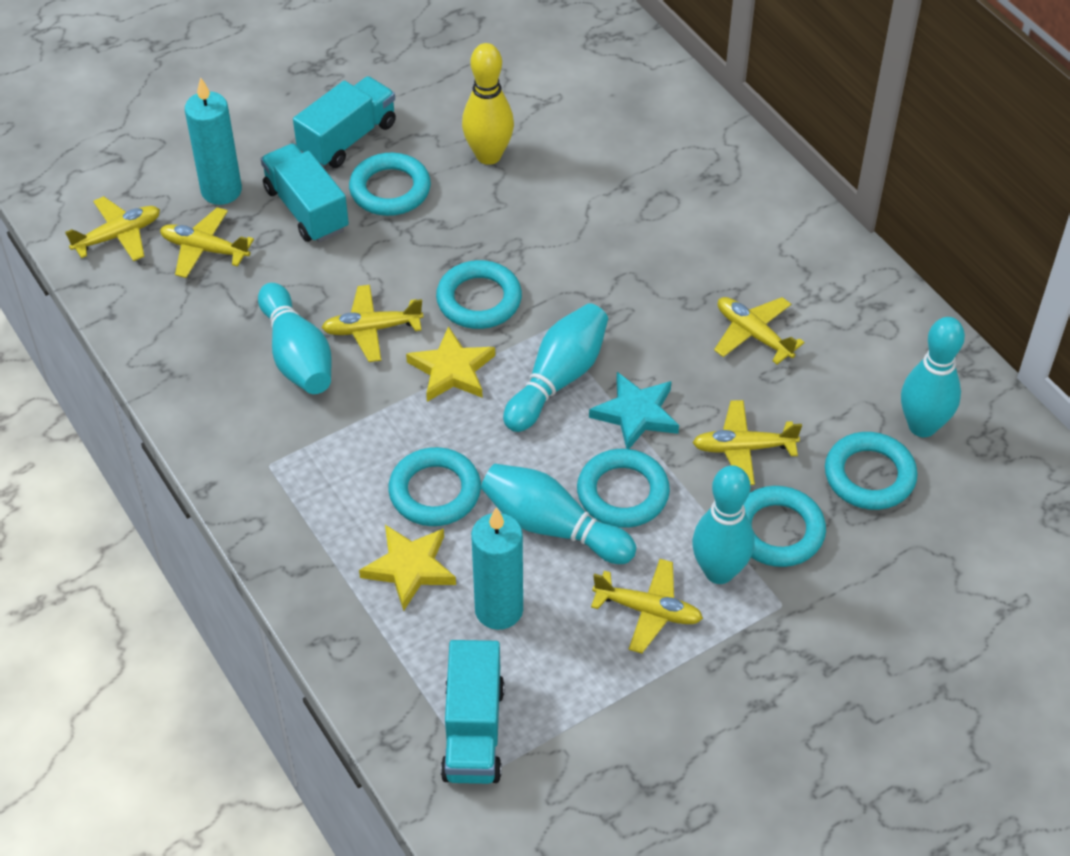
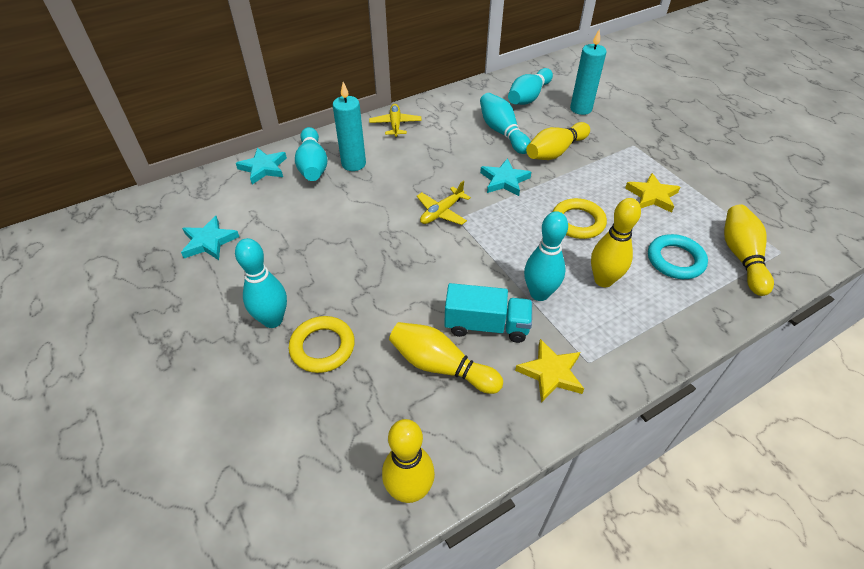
turquoise ring: [349,153,431,216] [388,447,481,526] [436,260,522,329] [577,449,670,528] [744,486,826,567] [825,432,917,510] = 6 -> [648,234,708,279] = 1
turquoise star: [589,372,679,449] = 1 -> [181,216,239,260] [236,147,287,184] [480,158,531,196] = 3
turquoise truck: [261,144,349,242] [293,76,396,168] [441,640,505,784] = 3 -> [444,283,532,343] = 1
yellow bowling pin: [462,43,514,165] = 1 -> [382,419,435,503] [389,322,503,394] [526,122,590,160] [591,198,641,287] [724,204,774,296] = 5
yellow plane: [65,196,160,261] [160,207,254,278] [321,285,423,362] [591,559,703,653] [692,400,802,485] [714,297,805,364] = 6 -> [369,104,422,137] [417,181,471,225] = 2
yellow ring: none = 0 -> [289,316,355,373] [553,198,607,239] = 2

